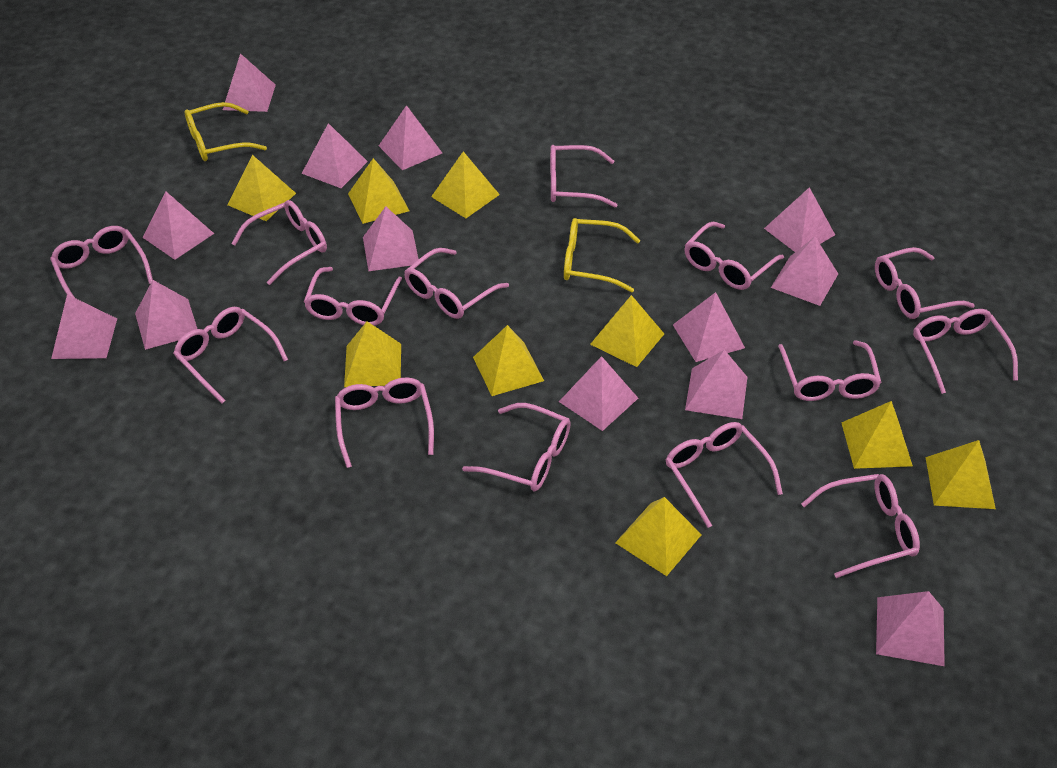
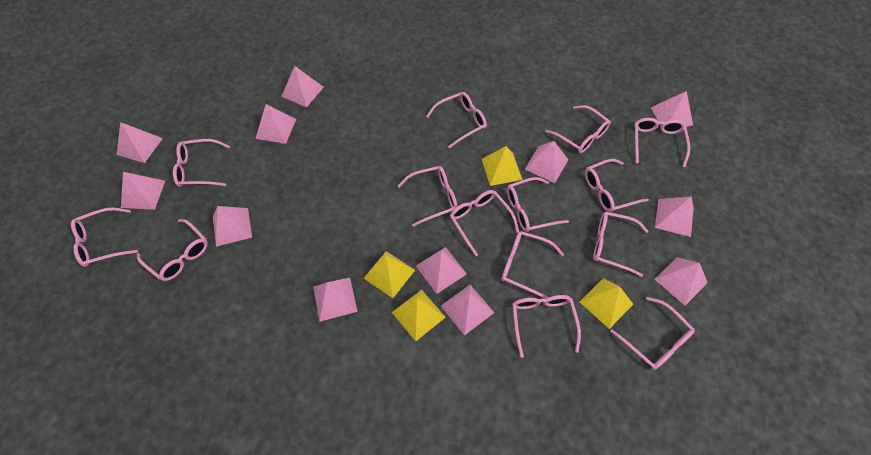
pink pyramid: [51,294,117,359] [135,280,197,350] [143,191,214,260] [223,53,276,112] [302,123,368,188] [363,206,419,271] [379,105,442,170] [559,356,638,431] [673,292,745,362] [685,350,747,419] [764,187,835,252] [771,237,838,306] [876,591,945,666] = 13 -> [116,122,163,163] [121,172,165,210] [213,206,252,246] [255,104,296,144] [281,66,324,108] [313,278,358,322] [416,247,467,294] [441,285,494,336] [525,141,568,183] [651,91,693,127] [654,257,708,305] [655,196,694,237] = 12
yellow glasses: [185,102,267,161] [564,218,640,293] = 2 -> none = 0
yellow pyramid: [227,155,296,221] [344,321,401,387] [348,158,409,224] [431,151,500,218] [473,325,544,396] [590,295,664,367] [615,497,702,576] [841,401,913,469] [926,440,996,509] = 9 -> [364,251,415,298] [392,290,446,341] [482,146,522,186] [580,278,633,329] = 4

